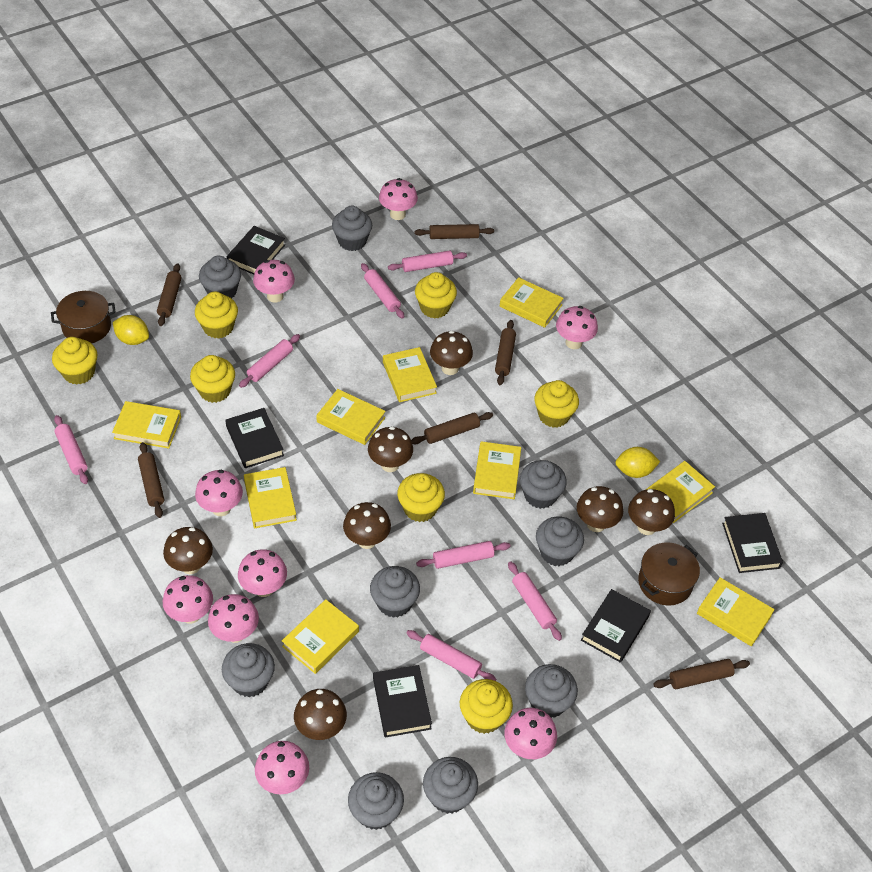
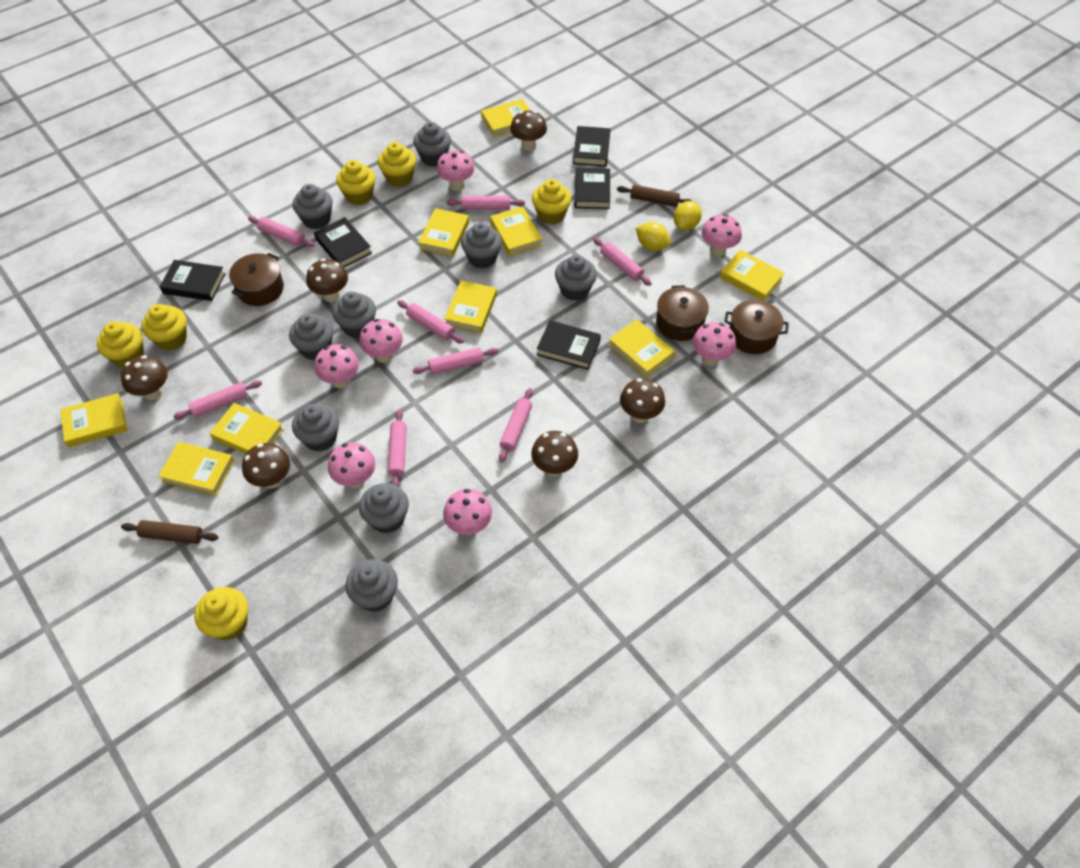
brown mushroom: [163,527,213,574] [294,689,347,740] [343,502,391,549] [368,426,413,472] [430,331,473,375] [577,486,623,532] [628,489,675,535] = 7 -> [121,355,168,400] [242,443,290,489] [306,258,348,302] [510,111,547,151] [531,431,578,476] [620,378,665,423] = 6
brown pot: [51,291,116,343] [638,542,700,606] = 2 -> [229,253,284,306] [656,285,709,341] [724,300,789,354] = 3
brown rolling pin: [138,442,164,518] [157,263,182,326] [411,412,493,444] [415,224,494,239] [495,320,516,385] [653,659,750,689] = 6 -> [121,520,218,544] [617,185,692,207] = 2
pink mushroom: [163,575,213,624] [195,470,243,517] [208,594,259,643] [238,549,287,597] [253,260,295,302] [255,741,309,794] [379,178,418,220] [504,708,557,759] [556,306,598,349] = 9 -> [315,344,359,389] [328,442,376,488] [359,319,403,363] [437,150,475,191] [443,489,492,535] [692,322,736,366] [702,214,742,256] = 7
pink rolling pin: [54,415,88,484] [239,334,300,388] [361,263,404,319] [388,250,467,272] [406,630,496,681] [416,541,511,569] [508,561,562,641] = 7 -> [173,380,262,419] [248,216,315,247] [388,409,407,487] [397,300,464,343] [413,347,499,375] [447,196,525,210] [499,388,533,463] [593,238,652,286] = 8
yellow cupcake: [52,337,98,385] [190,355,235,403] [195,292,238,339] [397,473,445,522] [415,272,457,319] [460,679,513,734] [534,380,579,428] = 7 -> [97,321,144,368] [141,304,187,351] [194,587,248,640] [336,160,375,205] [378,142,416,187] [532,179,571,225] = 6

